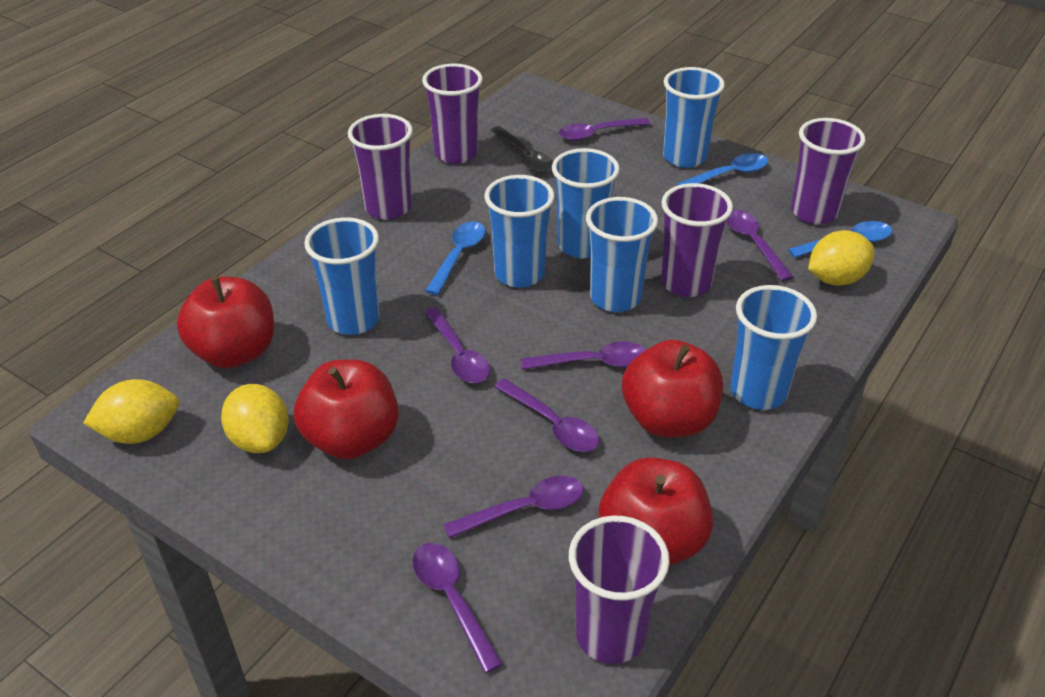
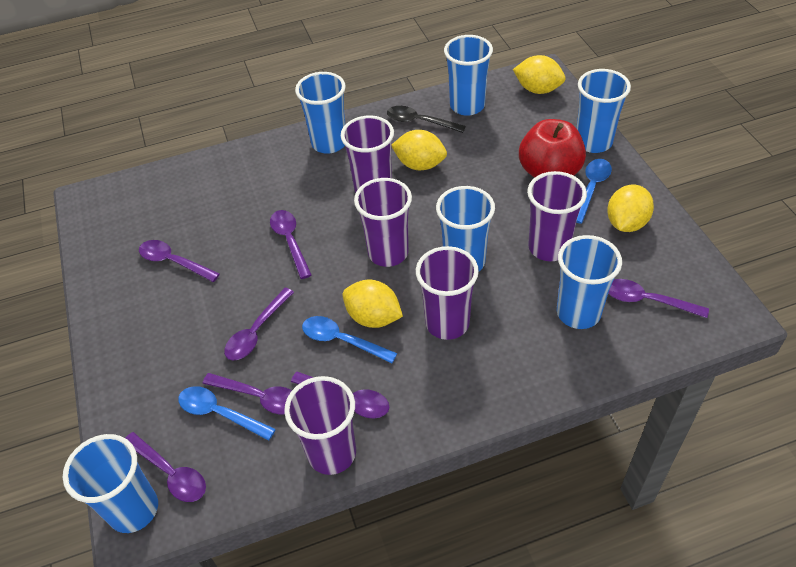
red apple: [177,277,274,368] [294,360,399,459] [599,457,713,566] [622,340,723,437] = 4 -> [519,119,586,178] = 1
yellow lemon: [83,379,179,444] [221,384,288,453] [808,230,875,286] = 3 -> [342,280,403,328] [391,130,447,170] [513,55,565,94] [607,185,654,232] = 4

